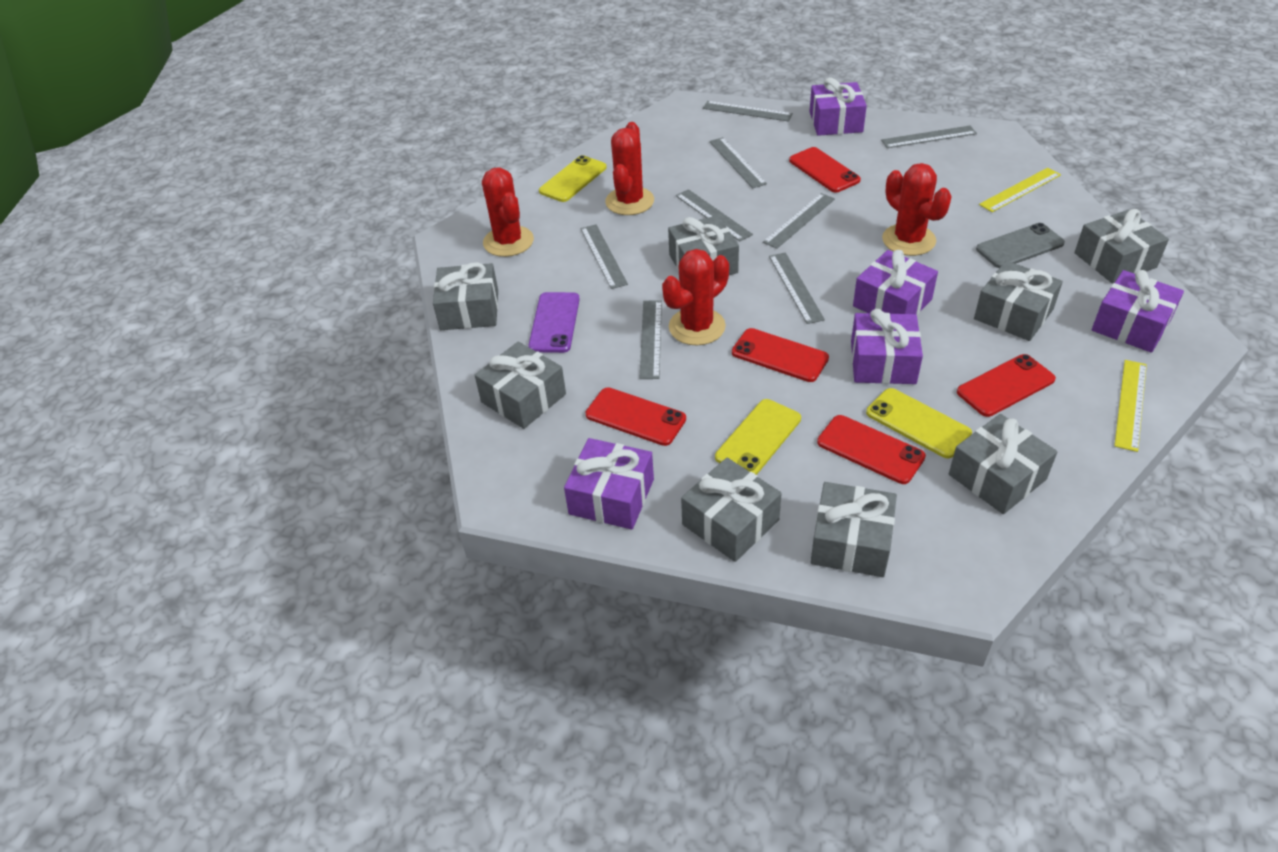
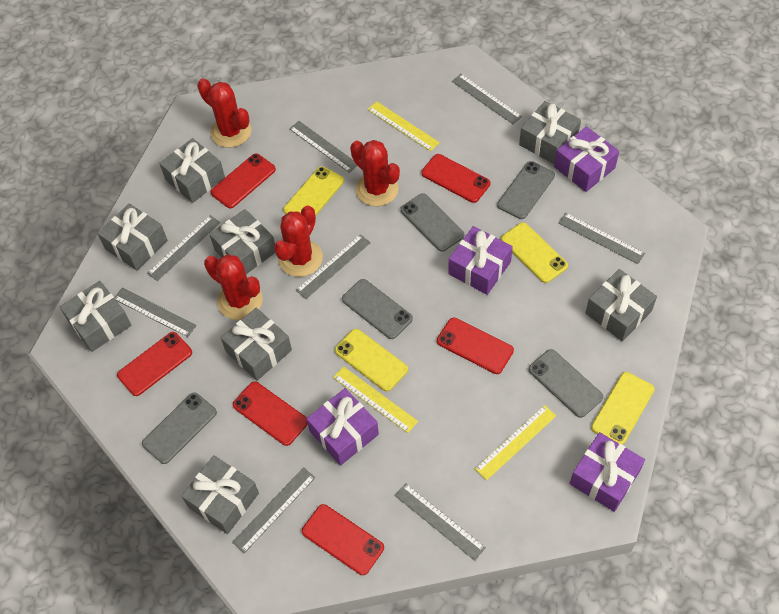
grey phone: [976,223,1065,268] = 1 -> [142,393,217,464] [342,279,413,339] [400,193,464,252] [497,161,555,219] [529,349,603,418] = 5
purple gift: [564,438,654,530] [809,77,867,136] [851,309,923,384] [853,250,938,315] [1092,270,1184,353] = 5 -> [306,388,379,465] [448,226,513,295] [554,126,619,192] [570,432,645,512] = 4
purple phone: [528,292,580,353] = 1 -> none = 0
red phone: [585,387,686,446] [732,328,829,382] [789,147,861,192] [817,415,926,484] [957,354,1056,417] = 5 -> [117,332,192,396] [211,153,276,208] [233,381,308,446] [302,504,384,575] [421,154,490,203] [437,317,514,374] = 6
yellow phone: [539,155,607,202] [715,399,801,475] [866,388,972,458] = 3 -> [283,166,344,216] [335,329,408,392] [501,222,568,283] [591,372,655,445] = 4
yellow ruler: [979,168,1061,212] [1114,360,1147,452] = 2 -> [333,366,418,433] [368,101,440,151] [475,405,556,481] = 3

